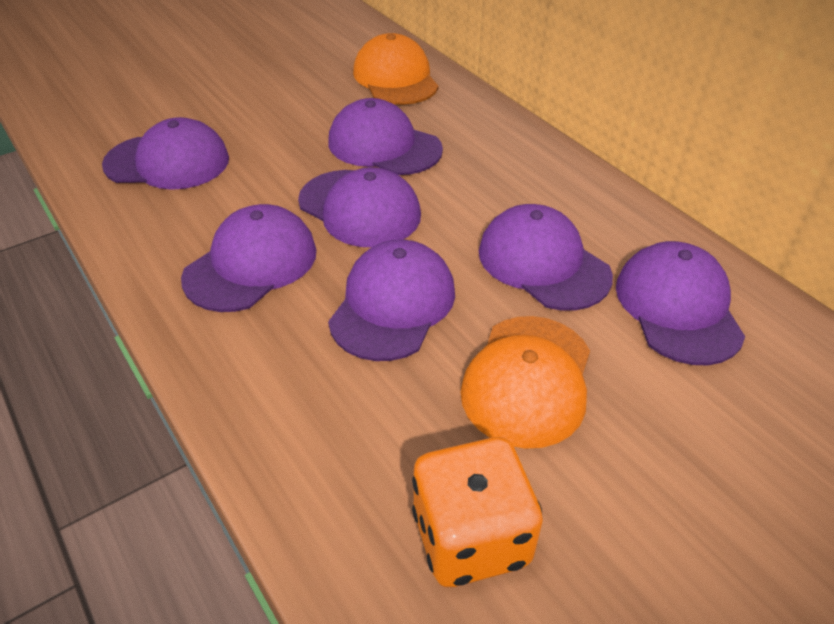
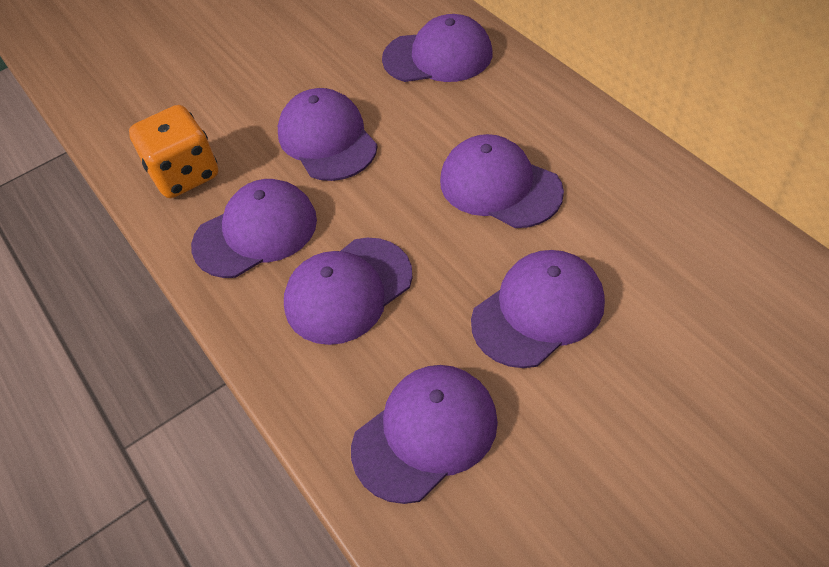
orange cap: [353,33,439,105] [461,316,590,449] = 2 -> none = 0

